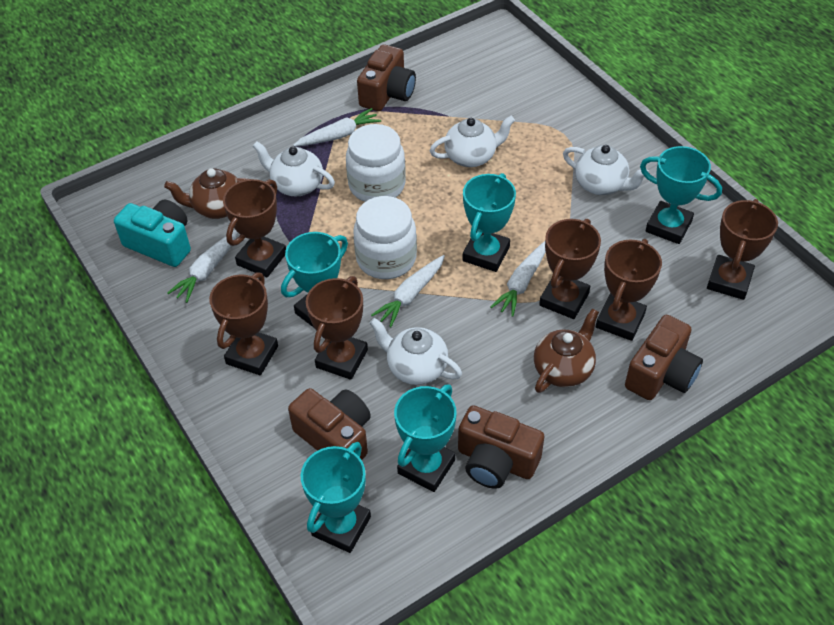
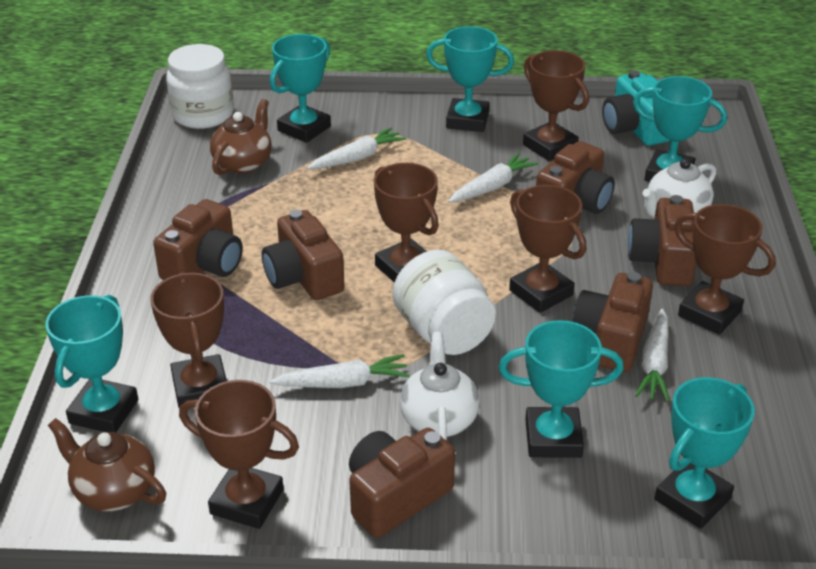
brown camera: [288,388,371,460] [357,44,416,111] [458,405,544,489] [625,315,703,400] = 4 -> [153,199,243,280] [262,210,345,300] [349,428,455,538] [536,141,615,214] [572,272,653,372] [627,195,697,286] = 6
turquoise trophy: [281,232,348,328] [301,442,371,553] [394,384,457,492] [462,173,516,272] [640,146,722,244] = 5 -> [45,295,138,433] [270,34,331,143] [426,26,514,132] [499,320,624,458] [633,76,727,182] [654,377,755,529] = 6
white teapot: [253,141,335,196] [369,318,462,385] [430,116,515,167] [563,145,649,195] = 4 -> [400,332,480,441] [642,159,716,218] = 2

